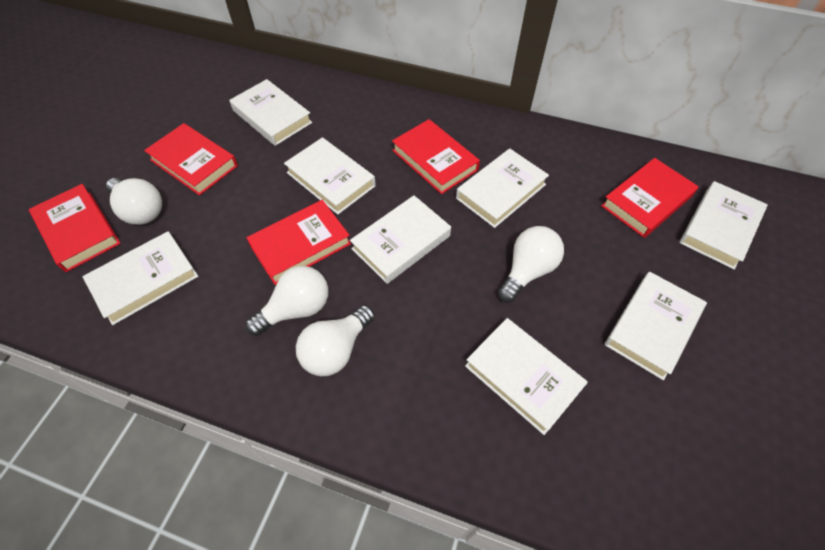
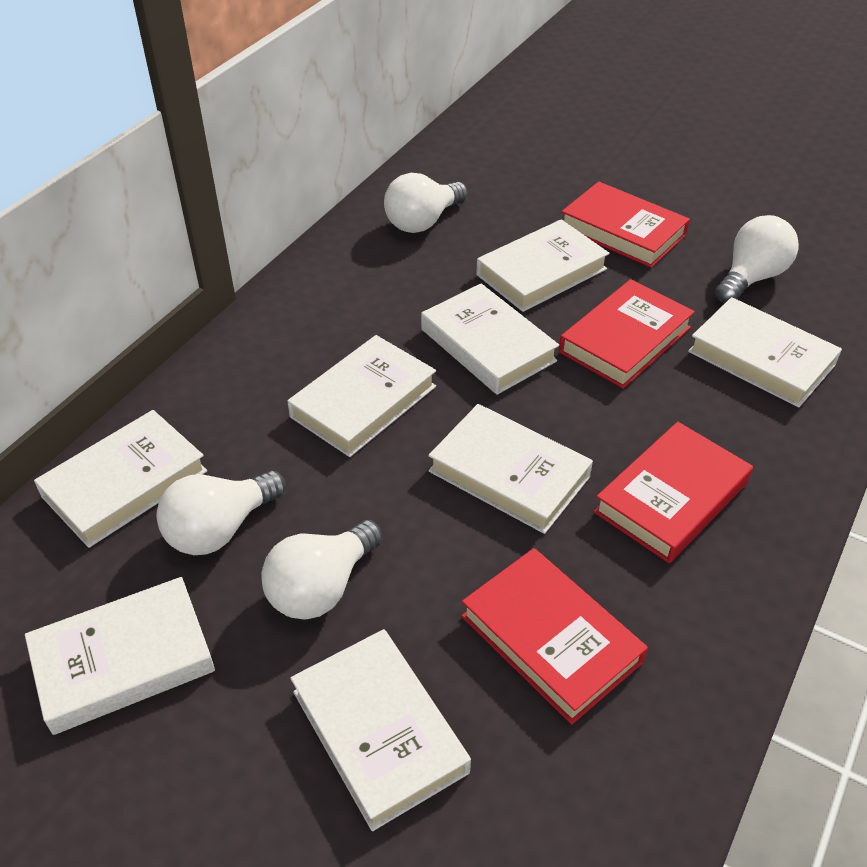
red book: [29,184,121,272] [144,123,238,196] [246,200,351,285] [392,119,480,194] [601,158,699,238] = 5 -> [461,548,648,725] [559,279,695,389] [562,181,690,268] [594,422,753,563] = 4

